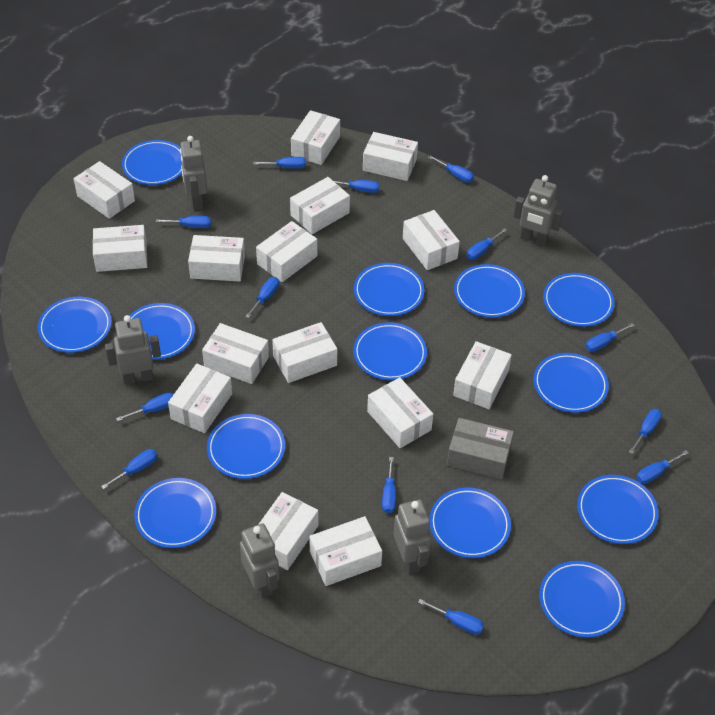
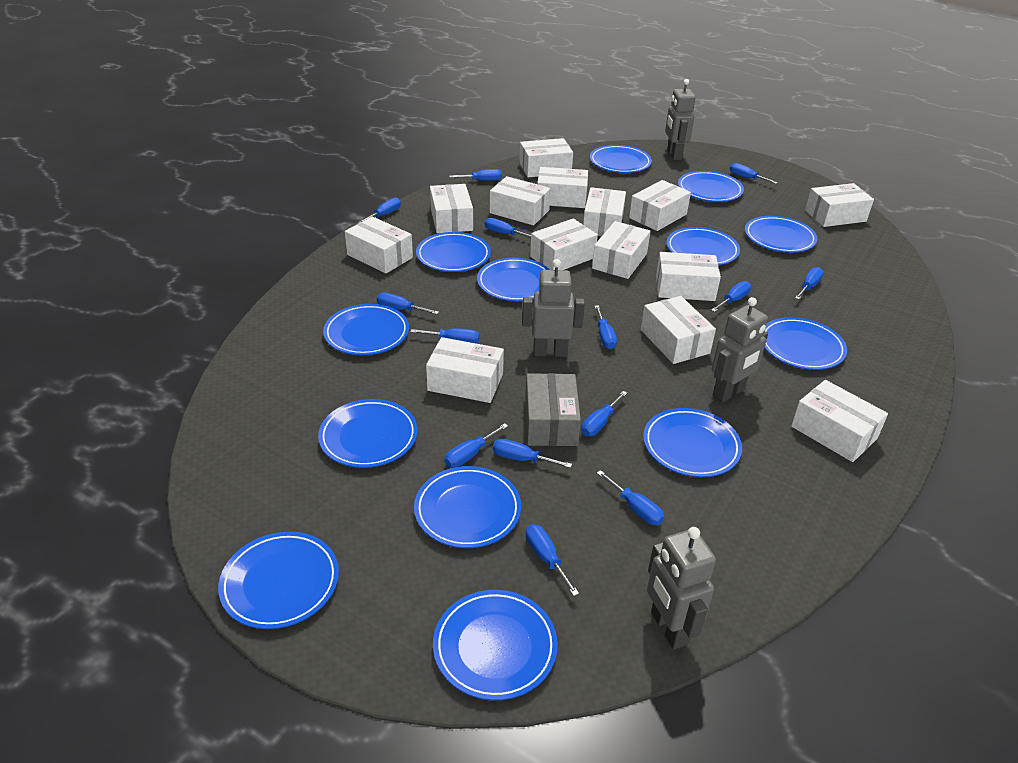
blue screwdriver: [101,449,157,489] [116,392,174,421] [156,216,211,228] [245,277,279,318] [253,157,306,168] [334,180,379,193] [382,457,396,513] [418,599,484,635] [428,155,474,182] [467,228,507,260] [586,323,635,352] [629,409,662,454] [637,450,688,484] = 13 -> [358,198,401,223] [377,293,439,314] [410,328,479,343] [444,423,508,468] [449,169,502,181] [485,218,531,238] [493,439,572,468] [526,524,579,596] [581,391,627,436] [594,305,617,349] [597,470,664,525] [711,281,751,312] [730,163,778,184] [795,267,824,300] = 14
grey robot: [105,315,161,385] [180,136,207,210] [240,523,279,599] [394,500,431,574] [513,175,563,246] = 5 -> [522,259,585,357] [647,527,716,650] [665,79,696,160] [712,297,768,402] = 4
white box: [74,161,135,219] [93,225,147,272] [168,364,232,433] [188,235,245,281] [202,323,269,384] [256,221,317,282] [258,492,318,570] [272,322,337,383] [290,177,350,234] [291,110,340,165] [309,516,382,586] [363,132,418,181] [367,377,433,448] [403,210,460,270] [453,341,512,409] = 15 -> [345,216,413,273] [426,337,504,403] [430,184,473,233] [490,176,551,225] [519,138,573,177] [530,218,598,270] [537,167,588,208] [583,187,626,236] [592,221,650,279] [629,180,691,231] [641,296,716,364] [656,252,721,301] [791,380,888,462] [805,183,874,227] = 14

